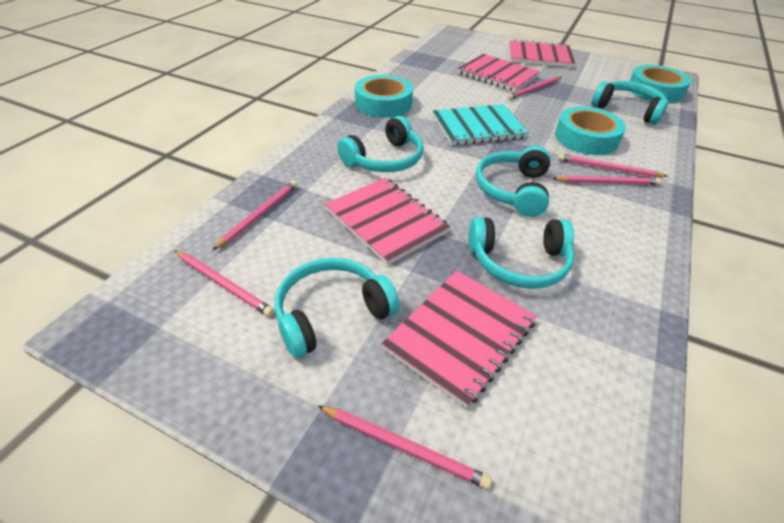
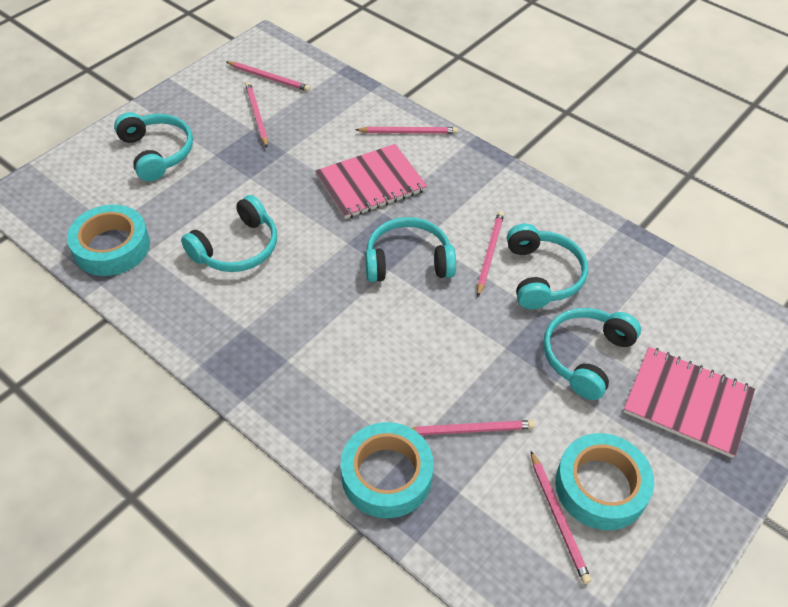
pink notebook: [325,178,450,265] [382,270,537,408] [458,54,540,92] [509,39,575,67] = 4 -> [315,144,427,219] [623,347,755,458] = 2
turquoise notebook: [433,104,528,145] = 1 -> none = 0

